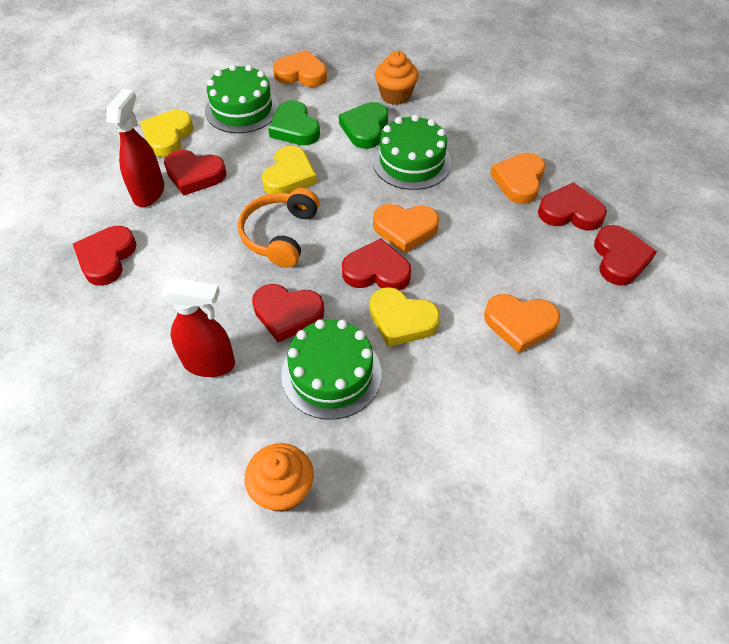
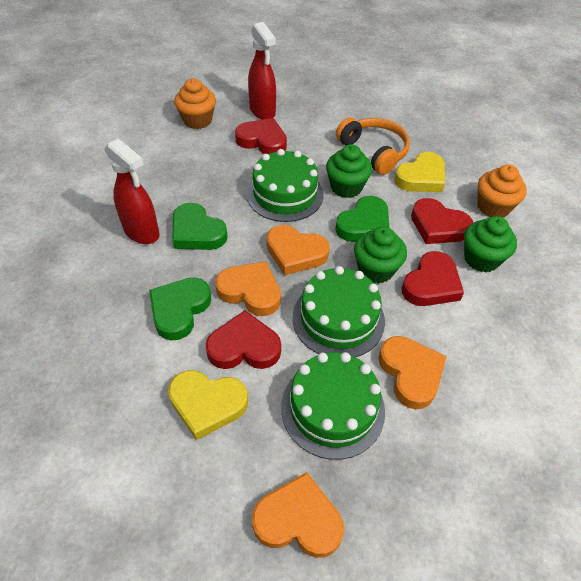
green cupcake: none = 0 -> [326,144,372,198] [354,227,407,284] [464,216,517,272] = 3
green heart: [268,100,320,145] [339,102,388,149] = 2 -> [149,277,211,341] [172,203,228,250] [335,196,389,242] = 3
red heart: [73,226,137,286] [164,150,226,196] [252,284,324,342] [342,239,411,290] [538,182,607,231] [594,225,657,286] = 6 -> [206,310,281,369] [235,118,287,154] [402,251,464,306] [411,198,473,244] = 4
yellow heart: [140,110,194,157] [262,146,317,194] [370,287,440,347] = 3 -> [168,370,248,440] [394,152,445,192] = 2

